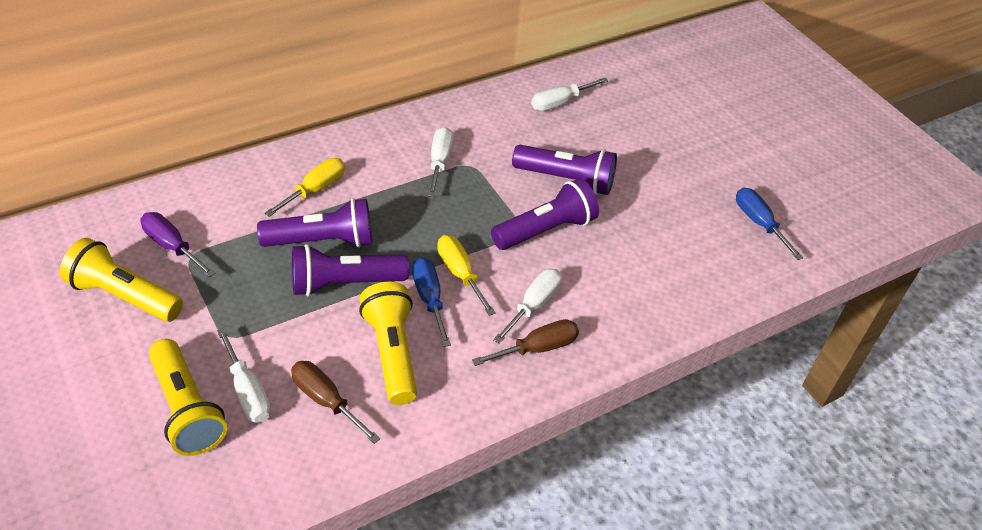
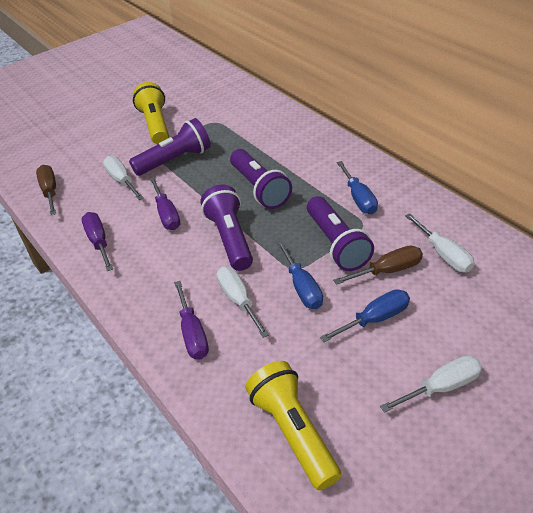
blue screwdriver: [412,257,451,347] [736,187,803,260] = 2 -> [276,241,323,309] [320,289,410,342] [337,161,378,214] = 3
purple screwdriver: [140,212,216,277] = 1 -> [82,212,113,271] [150,177,180,230] [174,281,209,359] = 3
yellow flashlight: [60,238,183,322] [149,339,227,456] [359,282,417,405] = 3 -> [133,82,169,144] [245,361,341,490] = 2
yellow screwdriver: [265,158,345,217] [437,235,496,316] = 2 -> none = 0

